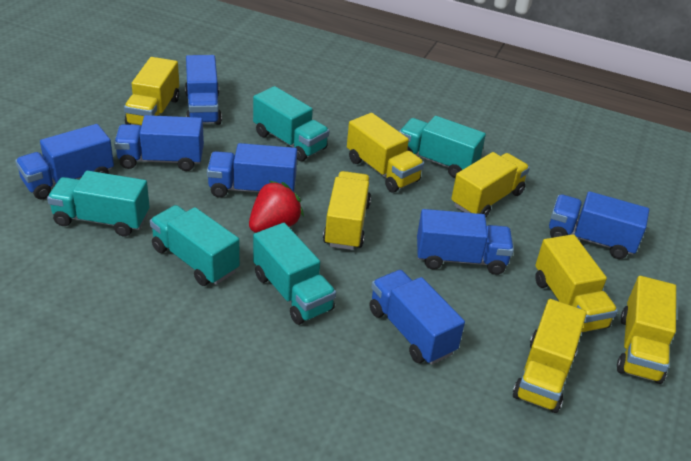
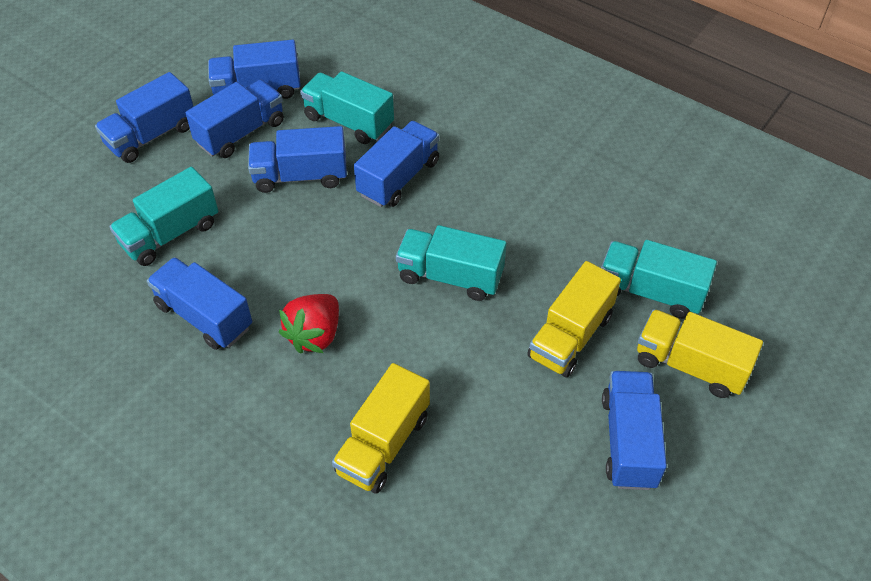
turquoise truck: [47,171,150,236] [150,205,240,286] [253,86,329,161] [253,223,336,325] [399,116,486,178] = 5 -> [109,167,218,266] [300,71,394,144] [396,225,506,301] [601,240,717,319] = 4
yellow truck: [124,57,179,126] [323,171,371,250] [347,113,424,192] [451,152,530,218] [513,299,587,413] [535,234,618,333] [617,276,676,384] = 7 -> [332,363,430,494] [527,261,621,378] [637,309,763,398] = 3

